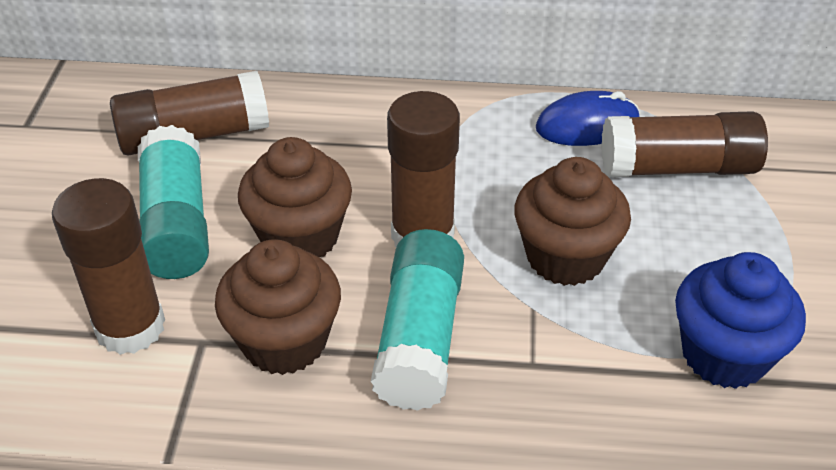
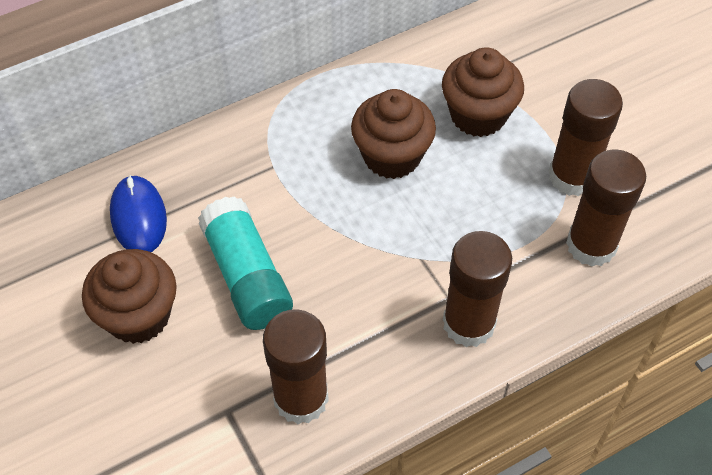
blue cupcake: [675,252,806,389] = 1 -> none = 0
turquoise glue stick: [138,125,209,279] [371,229,464,411] = 2 -> [198,196,293,330] = 1

